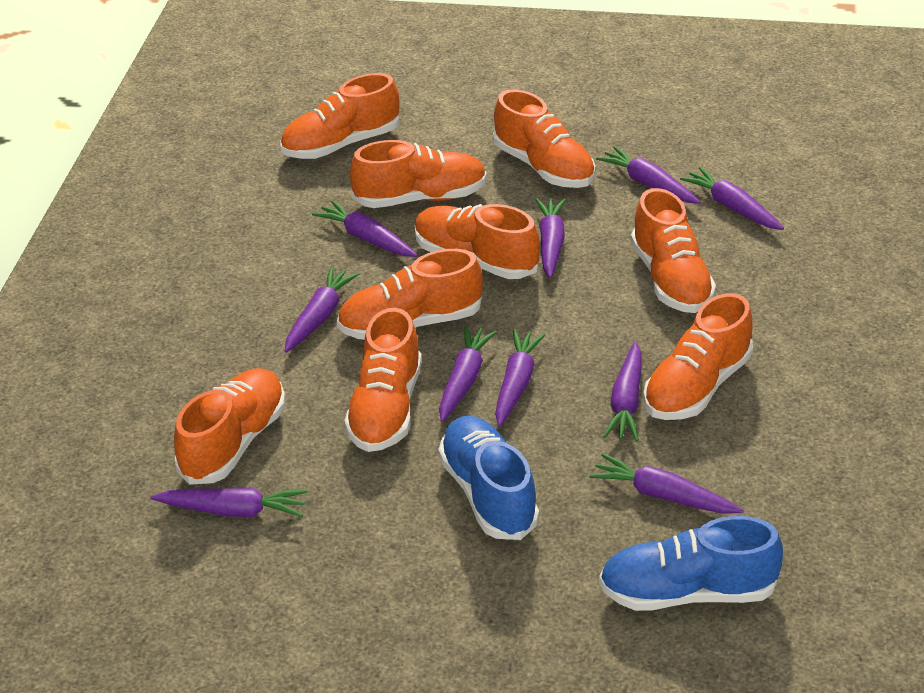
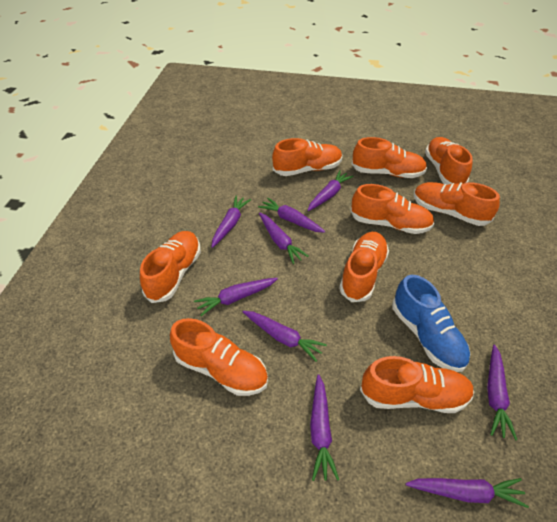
blue shoe: [438,416,539,540] [599,516,783,611] = 2 -> [392,275,470,372] = 1
purple carrot: [151,488,307,517] [285,267,359,353] [312,200,418,257] [439,326,497,422] [495,329,546,427] [536,198,566,278] [589,454,743,514] [596,147,700,204] [603,342,642,441] [680,167,784,230] = 10 -> [194,278,278,316] [212,196,251,248] [243,311,327,362] [258,197,325,233] [259,212,309,264] [308,170,353,211] [310,374,339,481] [405,478,529,508] [487,345,517,440] = 9

